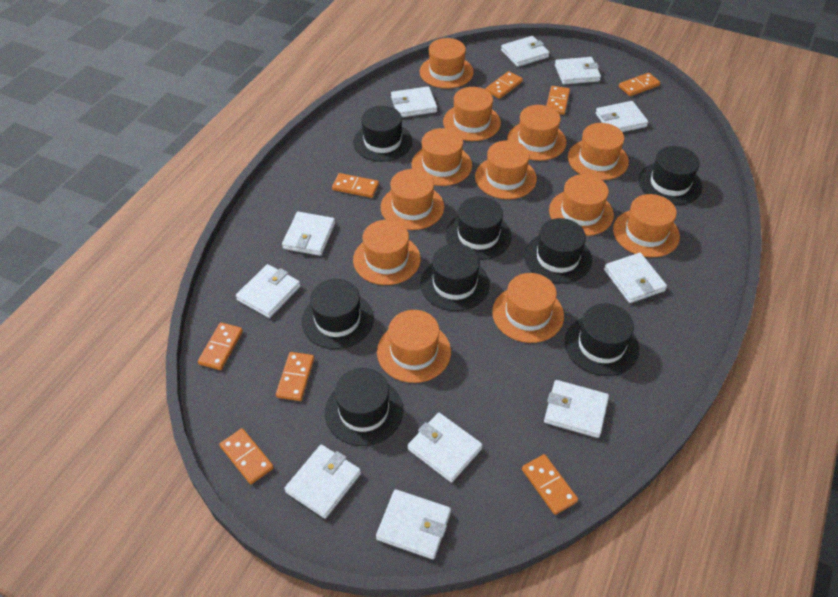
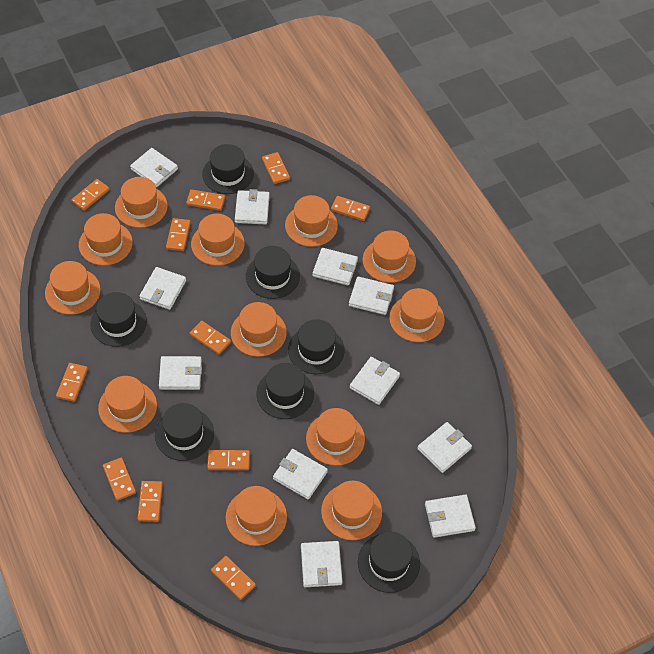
black hat: [302,279,374,349] [325,368,403,446] [353,106,412,162] [420,244,490,311] [446,196,512,260] [524,218,592,284] [565,304,639,376] [639,146,702,205] = 8 -> [90,292,147,347] [155,403,214,461] [202,144,254,194] [246,246,300,299] [256,363,314,419] [288,319,345,374] [358,532,420,593] = 7
orange domino: [198,323,243,370] [220,428,274,484] [276,352,314,401] [332,173,379,198] [485,71,523,99] [522,454,578,515] [546,86,570,115] [619,73,660,96] = 8 -> [56,363,88,402] [71,179,109,211] [103,458,136,501] [138,481,163,522] [166,218,191,251] [186,189,225,211] [190,321,231,355] [207,450,250,470] [211,556,256,600] [262,152,290,184] [331,196,370,221] = 11

